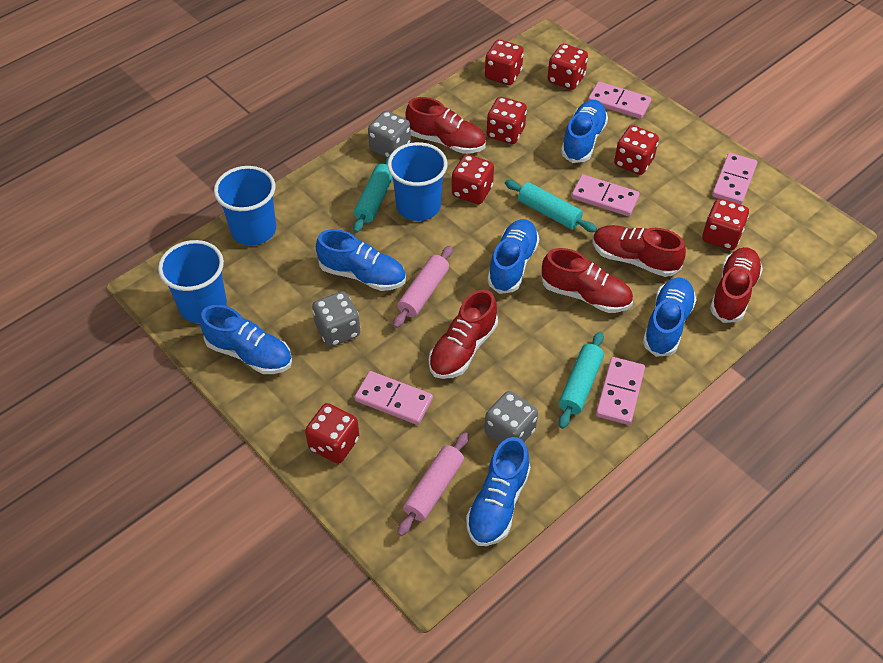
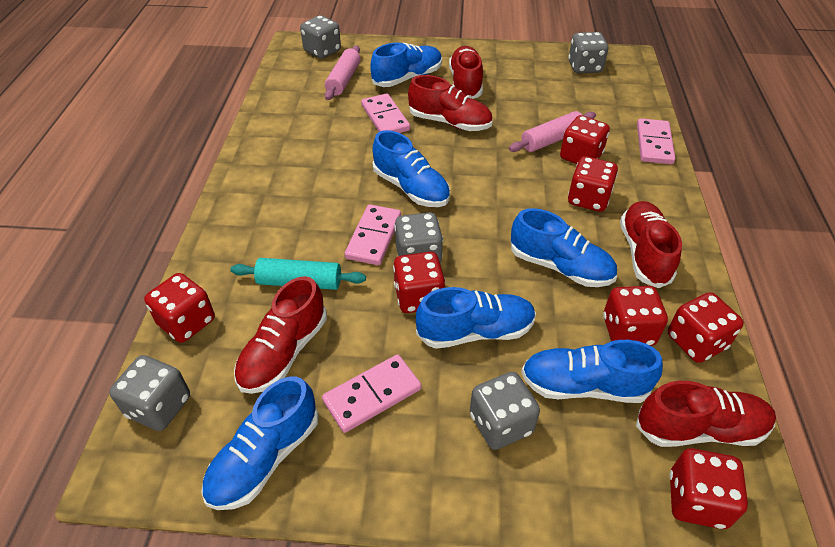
blue cup: [158,240,227,323] [214,166,276,245] [387,142,448,221] = 3 -> none = 0
grey dice: [312,291,360,347] [368,111,411,158] [485,391,538,444] = 3 -> [109,355,190,431] [300,15,341,59] [394,212,443,264] [470,372,540,450] [568,32,608,73] = 5
pink domino: [354,371,433,425] [571,175,640,216] [588,82,651,119] [596,357,645,425] [712,153,757,205] = 5 -> [322,354,421,433] [345,204,401,265] [361,93,410,133] [637,118,676,164] = 4
turquoise rolling pin: [353,156,393,233] [505,180,597,232] [559,332,604,429] = 3 -> [230,258,366,290] = 1

